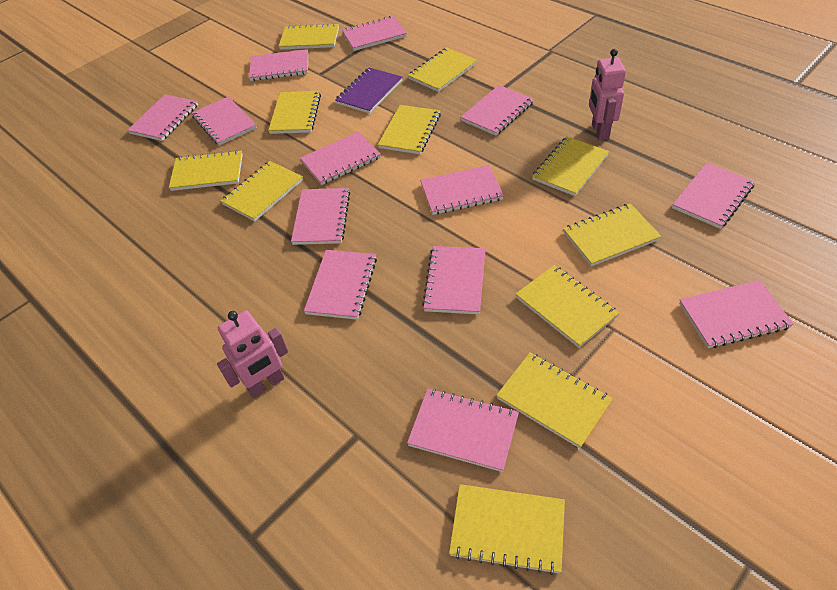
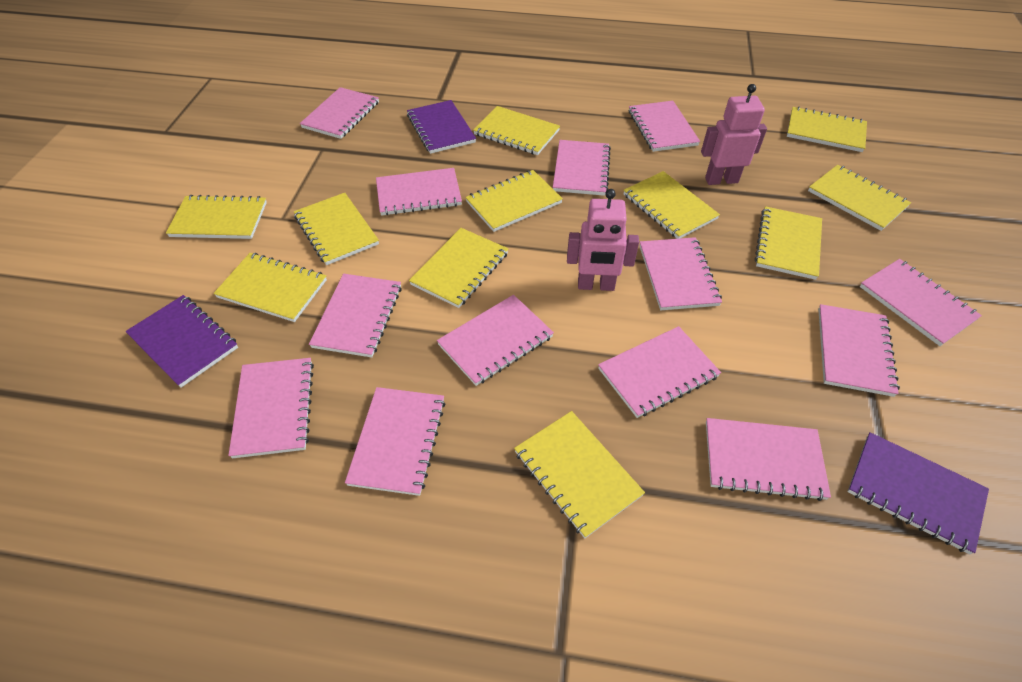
purple notebook: [335,68,402,114] = 1 -> [125,295,238,388] [407,100,476,154] [847,432,989,554] = 3

